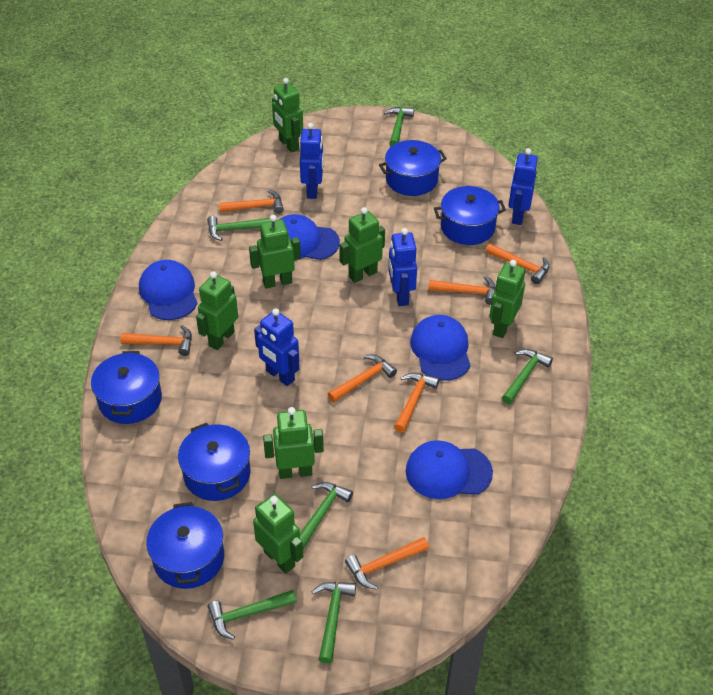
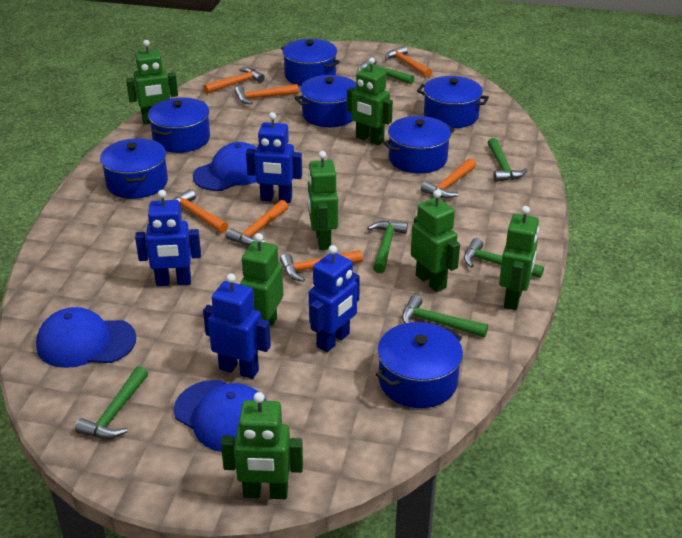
blue cap: [139,260,198,320] [279,214,340,260] [406,440,493,499] [410,315,471,381] = 4 -> [36,307,136,368] [174,380,267,452] [192,142,257,191] = 3
blue pot: [91,351,162,424] [146,502,224,589] [178,423,251,501] [379,140,447,196] [434,186,506,245] = 5 -> [100,138,168,199] [148,97,210,153] [281,39,340,86] [295,75,356,127] [376,322,463,408] [383,116,455,174] [417,76,489,128] = 7

